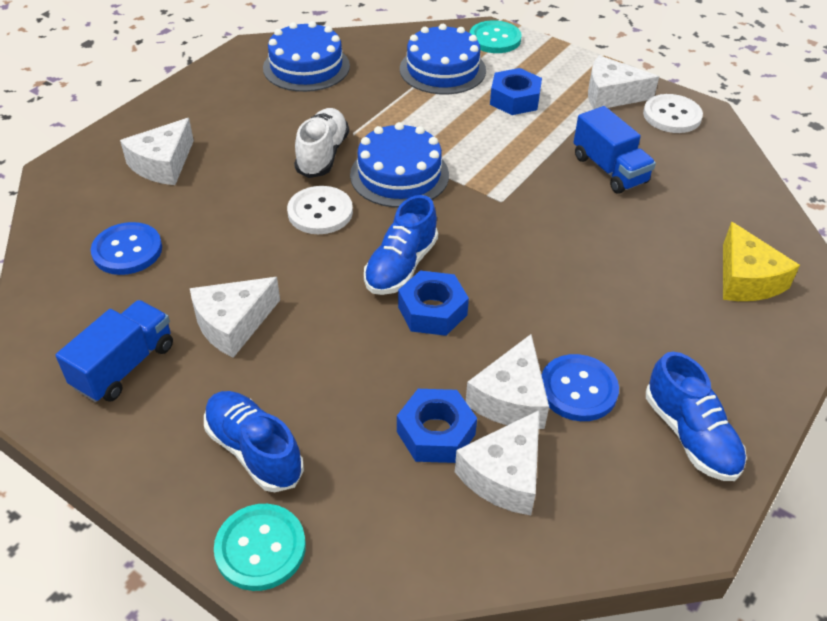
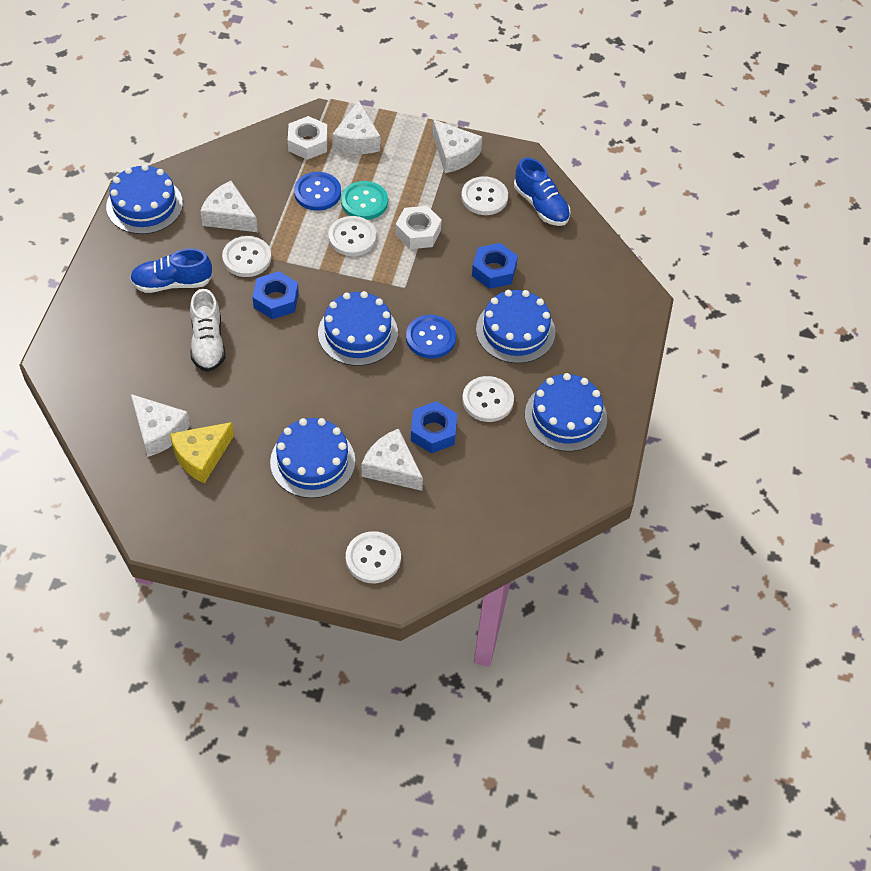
blue cake: [263,21,350,92] [350,122,449,207] [400,24,486,95] = 3 -> [106,164,183,234] [270,418,355,498] [318,291,398,366] [476,290,555,363] [525,373,607,452] = 5
blue shoe: [204,391,304,492] [364,195,438,295] [646,352,747,481] = 3 -> [130,249,212,293] [514,157,571,226] = 2
blue truck: [55,300,173,402] [574,106,656,194] = 2 -> none = 0
turquoise button: [214,504,306,591] [470,20,522,53] = 2 -> [341,181,388,220] = 1
white button: [287,186,353,234] [643,94,703,133] = 2 -> [222,236,271,277] [328,216,376,256] [346,531,401,583] [461,176,508,215] [462,376,514,422] = 5
white nut: none = 0 -> [288,116,328,160] [395,206,442,249] = 2

